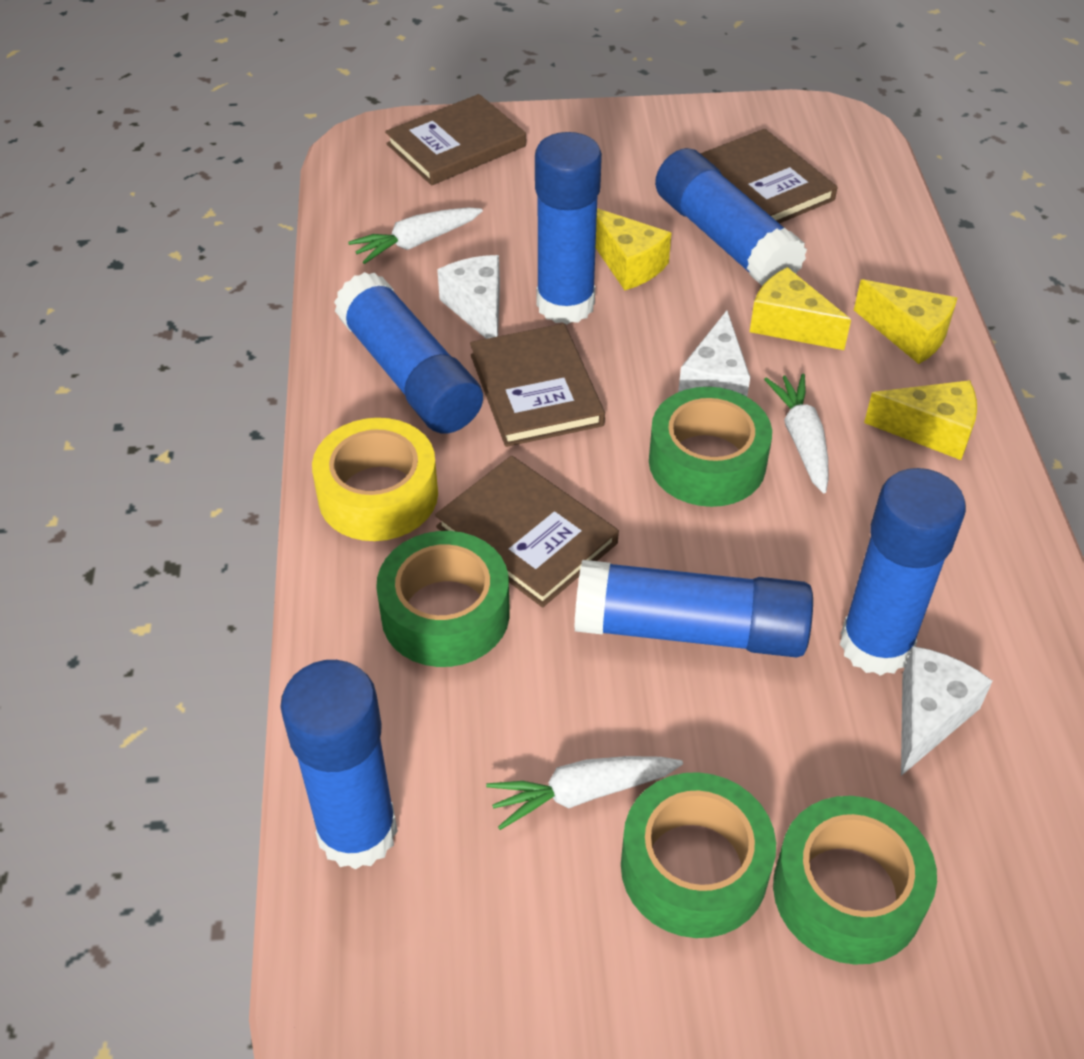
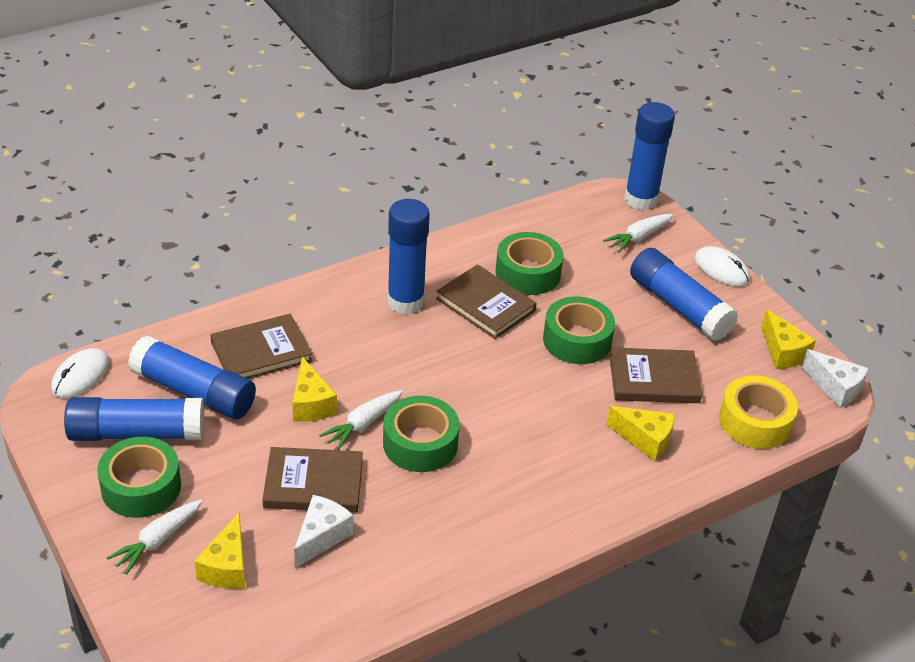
blue glue stick: [280,660,398,870] [334,272,483,434] [535,132,602,324] [574,560,813,658] [655,148,807,286] [840,468,966,676] = 6 -> [64,397,204,441] [128,335,256,419] [387,199,430,314] [624,102,675,210] [630,248,738,341] = 5
white cheese: [437,255,500,339] [678,311,750,397] [901,646,993,776] = 3 -> [294,495,353,568] [802,349,869,408] = 2
white mouse: none = 0 -> [51,348,110,398] [694,246,750,286] = 2

